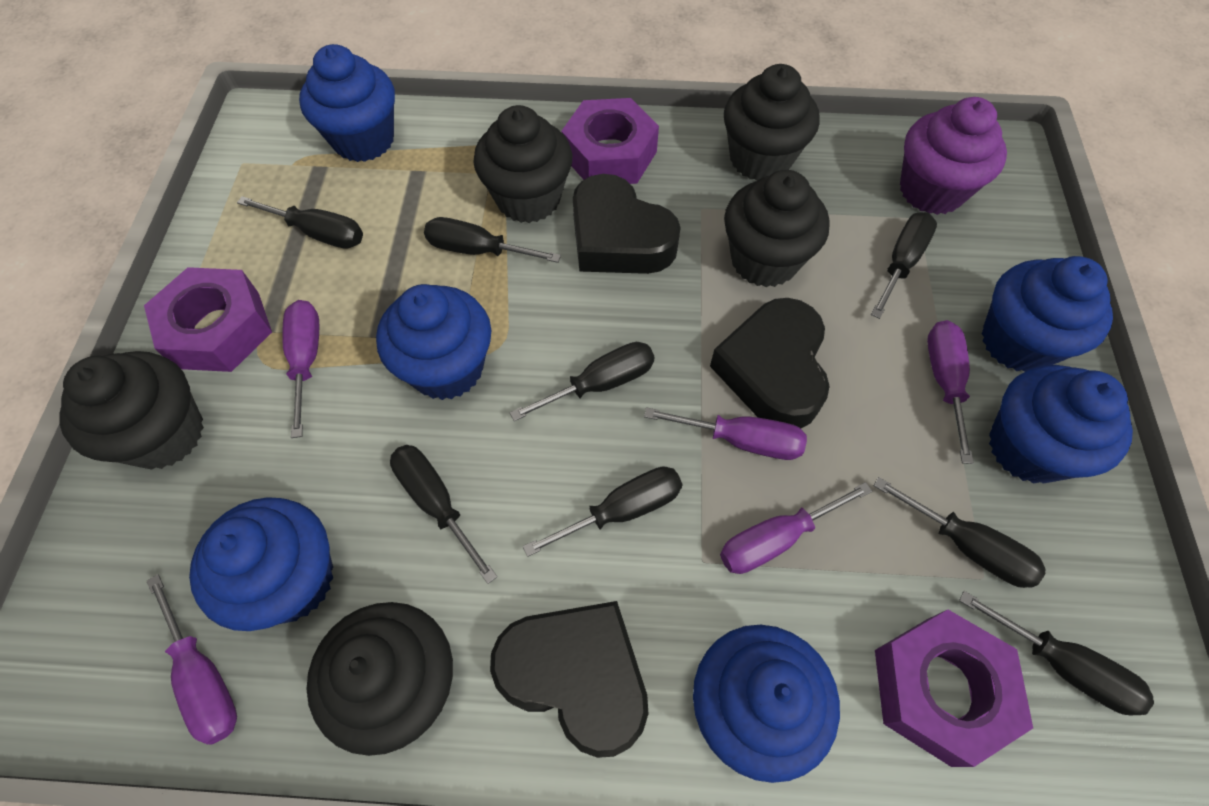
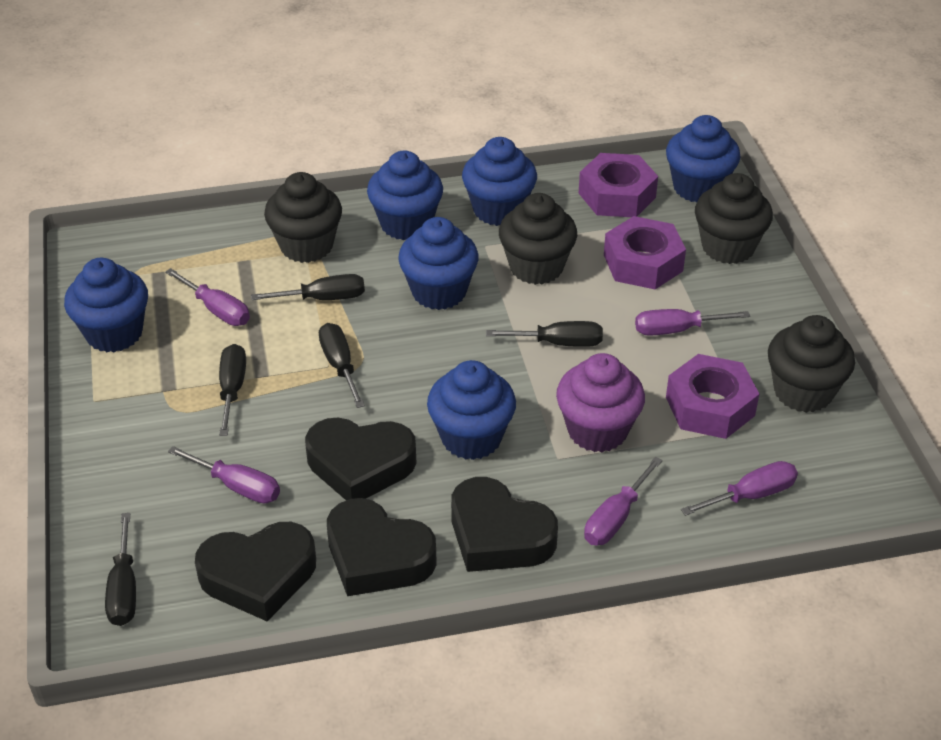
black cupcake: [59,351,204,470] [306,602,453,756] [473,105,572,223] [724,64,820,181] [724,170,830,287] = 5 -> [264,172,342,263] [499,193,577,285] [695,173,773,264] [768,315,855,413] = 4
black heart: [490,601,648,758] [573,174,681,274] [710,298,830,429] = 3 -> [195,522,316,621] [305,418,417,500] [327,498,437,596] [451,477,558,572] = 4
black screwdriver: [237,196,363,249] [390,445,497,584] [424,217,561,263] [510,342,655,421] [523,466,682,557] [871,212,937,319] [873,477,1046,588] [959,591,1154,715] = 8 -> [105,513,136,626] [219,344,246,436] [251,274,365,300] [319,323,365,408] [486,321,603,347] = 5

